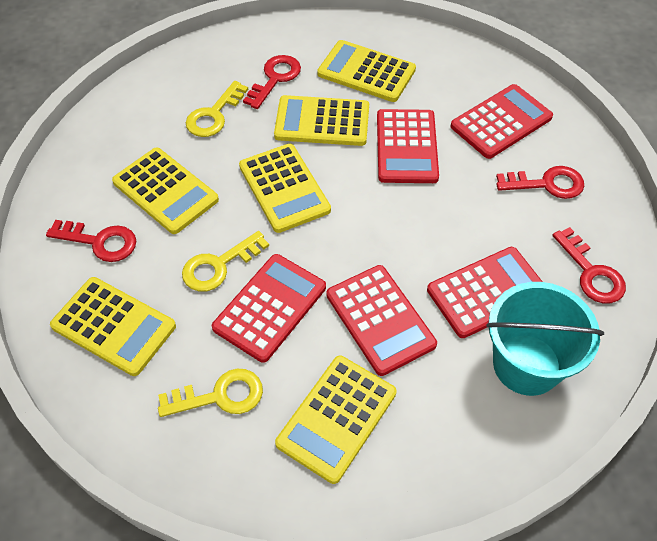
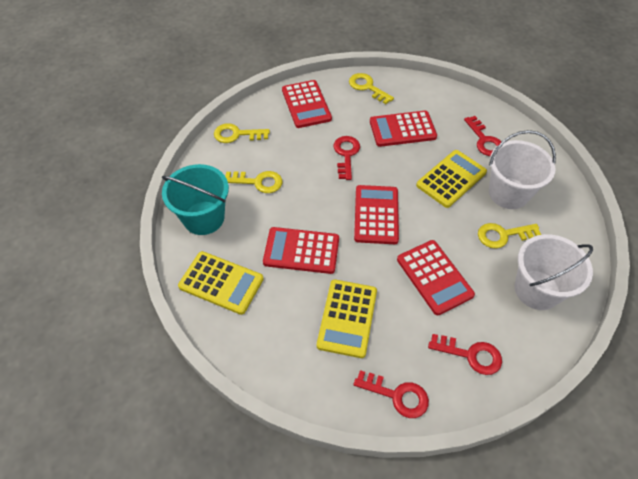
white bucket: none = 0 -> [489,130,556,209] [515,234,593,310] = 2
yellow calculator: [50,277,176,376] [112,148,219,234] [239,144,331,233] [274,95,369,146] [275,355,397,484] [317,40,416,102] = 6 -> [178,251,263,315] [317,279,377,358] [416,150,487,208] = 3
yellow key: [158,369,263,417] [182,231,269,292] [186,81,248,137] = 3 -> [214,123,270,143] [225,171,283,193] [349,73,394,104] [478,223,541,249] = 4

